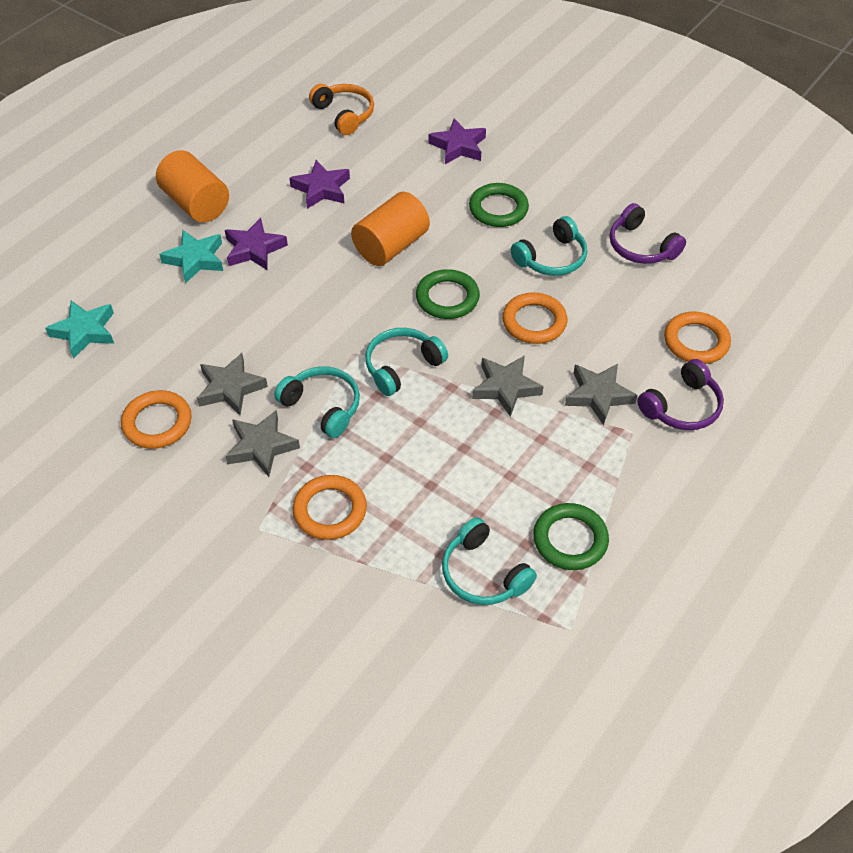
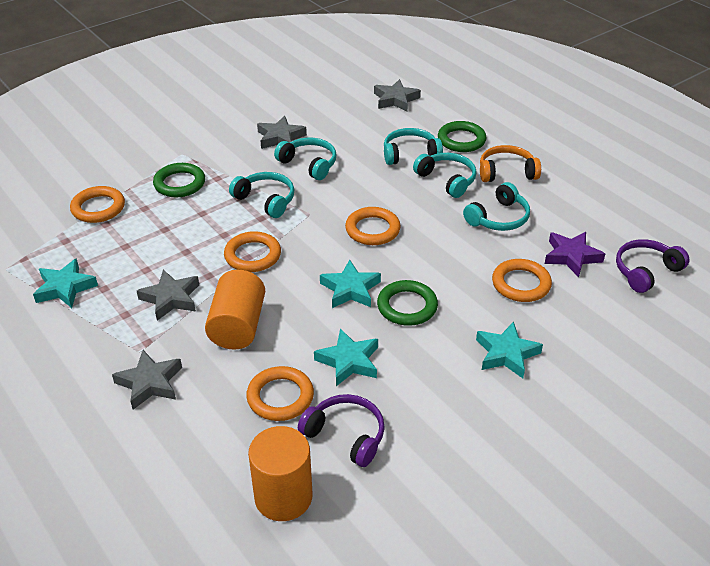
orange ring: [121,390,192,449] [293,475,367,540] [502,293,567,344] [664,312,731,364] = 4 -> [70,186,125,223] [224,231,281,272] [246,366,314,421] [345,207,401,245] [492,259,552,302] = 5
purple star: [225,218,288,270] [289,160,350,209] [429,118,486,164] = 3 -> [545,232,605,277] = 1
turquoise headphones: [274,366,360,438] [365,328,448,396] [442,517,537,605] [511,216,587,276] = 4 -> [229,172,295,218] [274,138,336,180] [384,128,443,165] [413,153,477,198] [463,182,530,231] = 5
turquoise star: [45,301,114,359] [159,230,223,284] = 2 -> [33,258,98,308] [314,329,378,386] [320,260,381,308] [476,321,543,378] = 4

